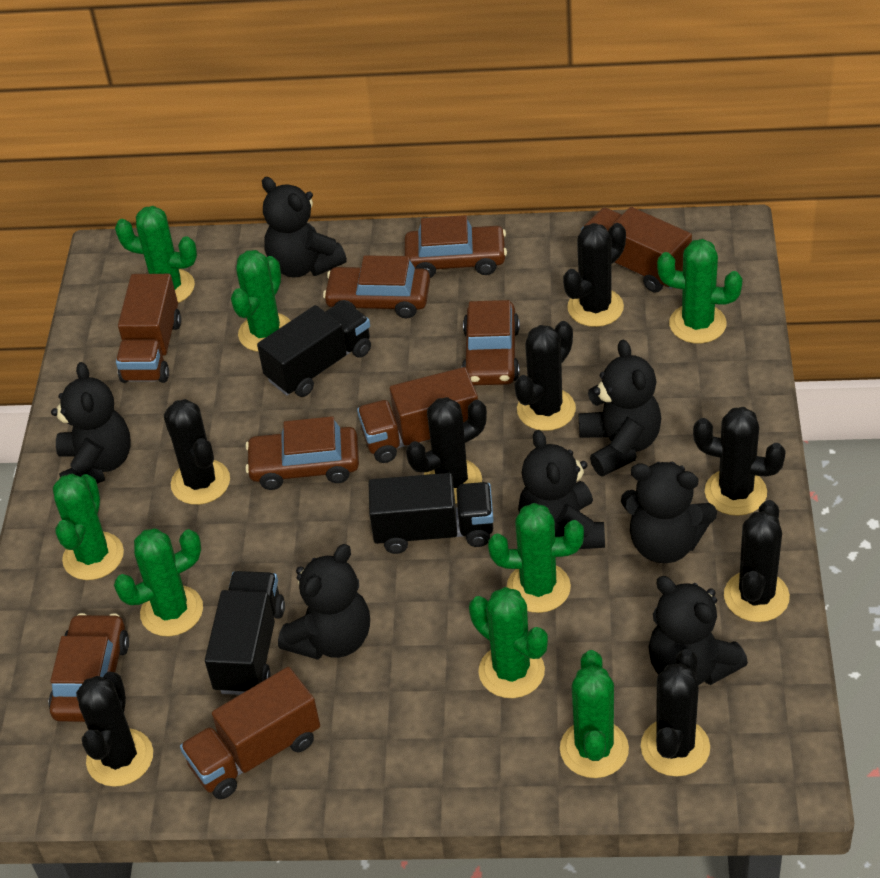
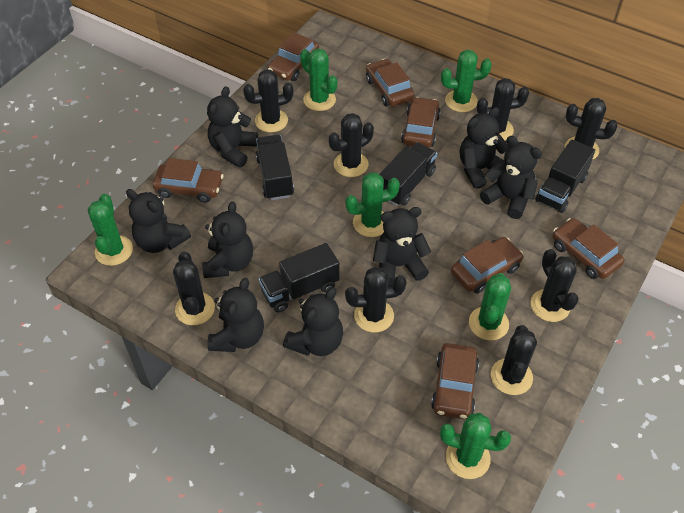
black teddy bear: [51,362,131,484] [262,177,347,277] [278,544,370,660] [518,430,605,549] [579,339,661,477] [621,462,717,563] [648,576,748,685] = 7 -> [126,189,191,253] [202,201,253,278] [207,86,258,168] [207,278,264,352] [283,288,343,356] [373,207,431,285] [460,107,509,189] [480,136,542,219] = 8
black truck: [205,571,285,695] [257,301,371,397] [369,473,494,554] = 3 -> [255,135,294,200] [259,243,340,312] [379,142,437,206] [535,139,595,213] = 4
brown car: [49,613,129,722] [245,416,359,490] [323,255,430,318] [405,215,507,278] [461,300,520,385] = 5 -> [153,158,224,203] [268,32,319,81] [366,59,414,107] [401,97,441,148] [431,343,479,419] [451,237,524,294] [553,218,625,279] = 7
brown truck: [116,274,181,383] [180,667,320,799] [357,367,478,463] [581,207,692,293] = 4 -> none = 0
green cactus: [53,474,124,580] [114,528,203,636] [115,206,197,303] [231,250,290,352] [469,587,548,698] [488,503,584,613] [560,650,629,778] [657,239,743,344] = 8 -> [88,194,133,266] [300,48,338,111] [345,172,400,237] [440,413,511,479] [441,50,492,112] [469,273,511,340] = 6

